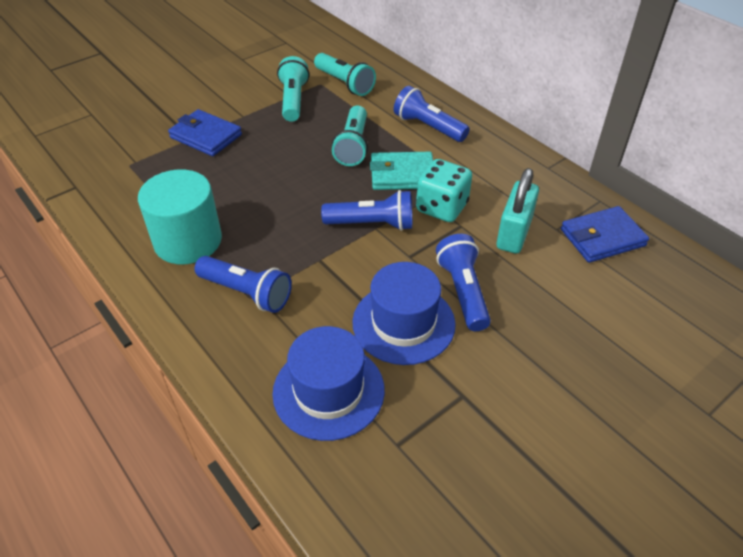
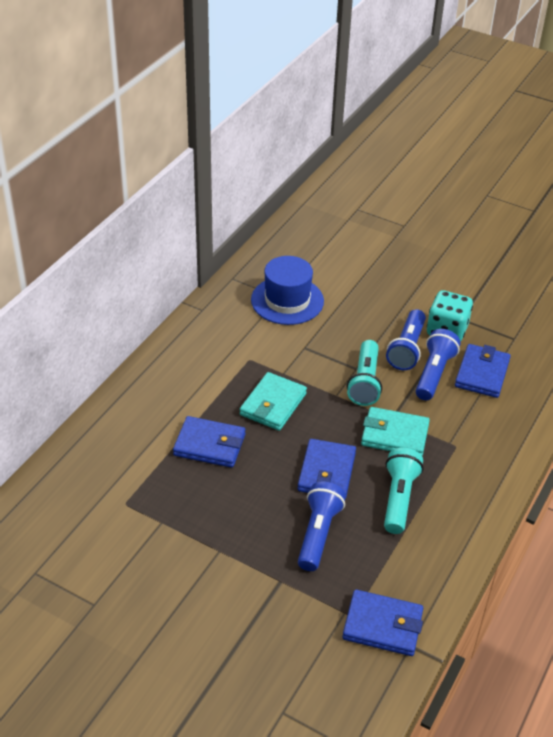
blue flashlight: [195,256,292,313] [321,190,412,231] [394,86,470,142] [436,234,491,331] = 4 -> [298,482,346,571] [386,309,426,370] [416,329,461,400] = 3
blue hat: [272,326,385,441] [352,262,456,365] = 2 -> [251,256,324,325] = 1
blue wallet: [168,109,242,156] [561,206,649,263] = 2 -> [173,416,245,468] [297,439,356,499] [342,590,423,656] [455,344,511,398] = 4
turquoise cylinder: [138,169,222,264] = 1 -> none = 0
turquoise flashlight: [277,56,309,122] [314,53,376,96] [332,106,368,166] = 3 -> [347,340,382,406] [384,448,424,534] = 2
turquoise padlock: [496,168,539,254] = 1 -> none = 0
turquoise wallet: [370,152,433,190] = 1 -> [240,372,307,431] [361,407,430,456] = 2

